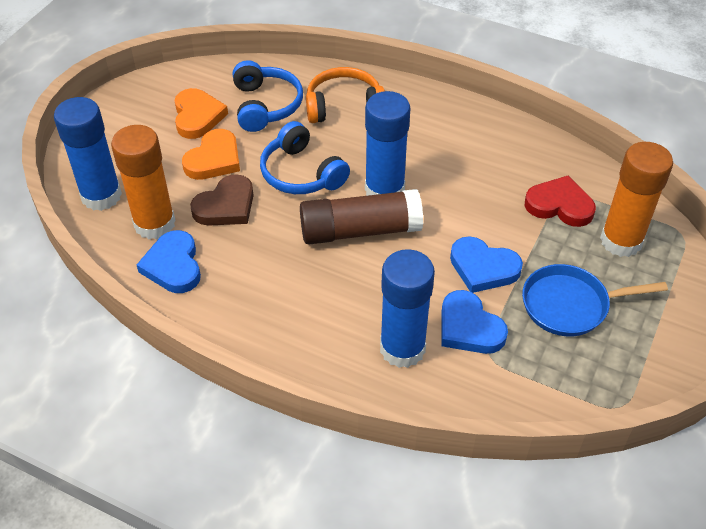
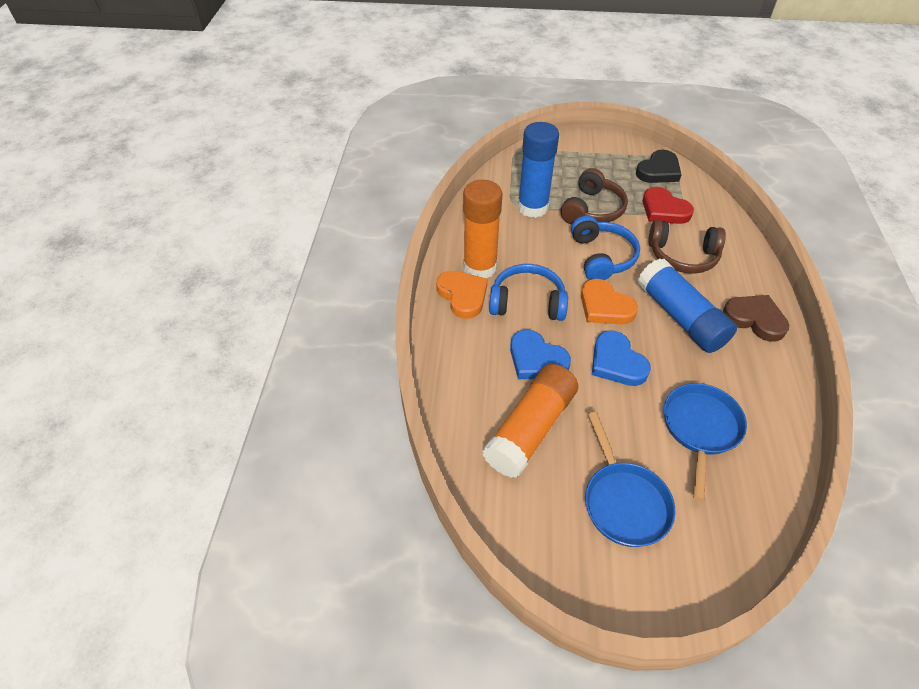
black heart: none = 0 -> [636,150,682,183] = 1
blue glue stick: [54,97,122,211] [365,91,410,196] [380,249,435,368] = 3 -> [518,122,559,218] [638,258,737,353] = 2
blue heart: [137,230,201,293] [442,290,508,354] [450,236,523,293] = 3 -> [510,329,571,379] [592,330,651,386] = 2
blue pan: [522,264,668,336] = 1 -> [585,412,675,547] [664,383,747,501] = 2
brown glue stick: [300,189,423,244] = 1 -> none = 0
brown headphones: none = 0 -> [560,168,628,224] [648,220,726,274] = 2
orange headphones: [306,67,385,123] = 1 -> none = 0

